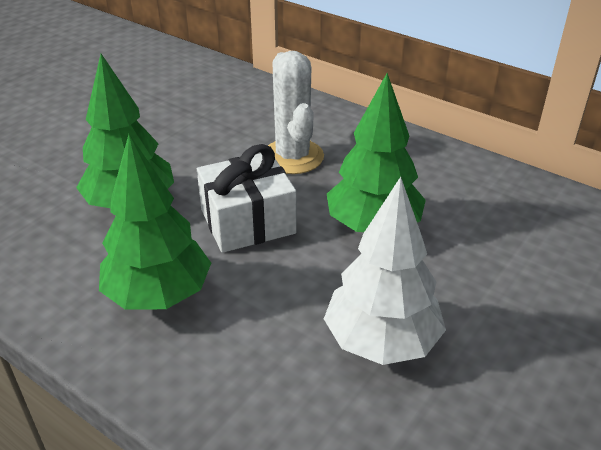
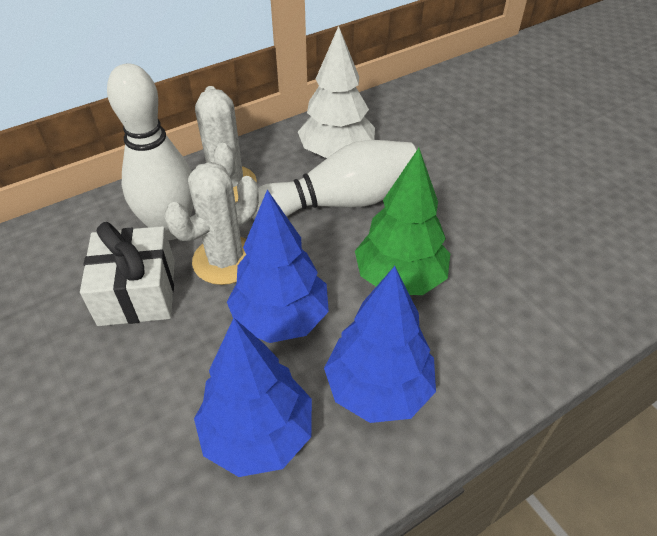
blue tree: none = 0 -> [194,318,312,477] [227,190,329,343] [324,266,436,423] = 3
green tree: [76,54,174,208] [99,134,211,310] [327,73,426,232] = 3 -> [355,148,450,295] = 1
white bowling pin: none = 0 -> [107,63,193,240] [252,140,417,220] = 2
white cactus: [268,51,324,174] = 1 -> [165,162,259,285] [195,86,257,203] = 2

